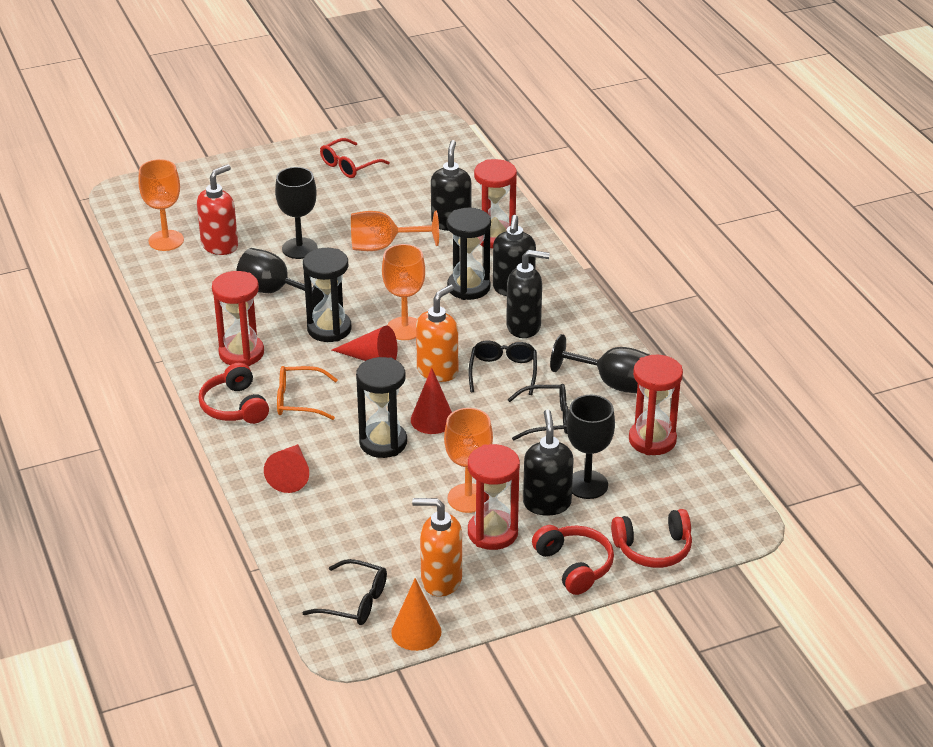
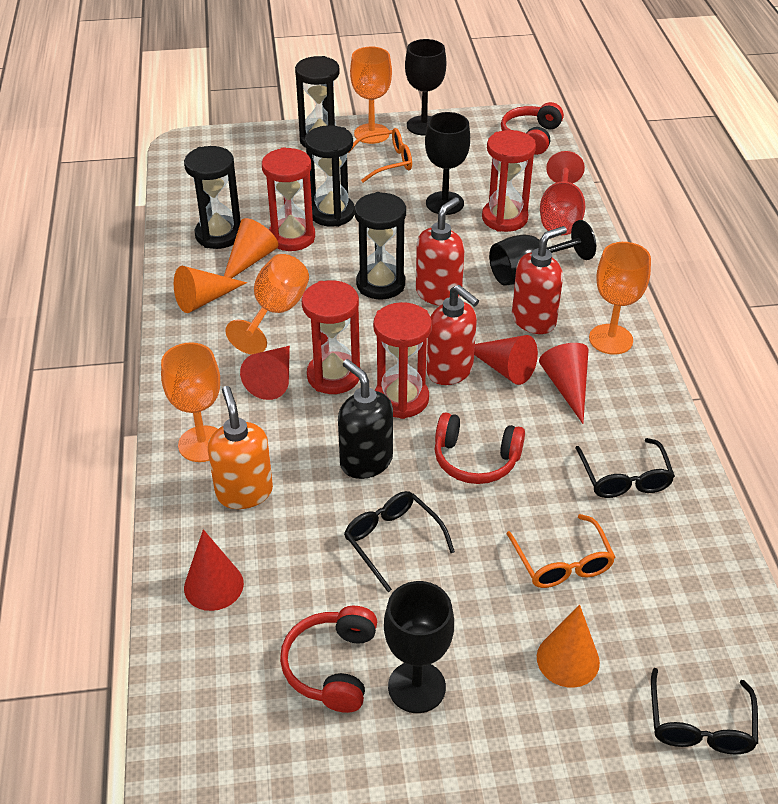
black hourglass: [303,248,352,342] [356,357,407,458] [447,208,491,300] = 3 -> [184,146,241,249] [295,56,340,148] [305,125,355,227] [354,192,406,299] = 4
black soap dispenser: [431,140,471,231] [493,215,536,296] [506,250,550,338] [523,409,574,516] = 4 -> [338,359,393,479] = 1
orange cone: [391,578,441,651] = 1 -> [174,266,247,313] [224,218,279,278] [537,605,600,688] = 3
orange glasses: [277,366,338,420] = 1 -> [348,128,412,183] [506,514,615,588] = 2
orange soap dispenser: [412,498,462,597] [416,284,458,382] = 2 -> [208,386,273,509] = 1
red cone: [264,444,309,493] [332,326,397,361] [411,368,452,434] = 3 -> [184,529,244,611] [240,346,290,400] [474,335,538,385] [539,343,588,424] = 4
red glasses: [320,138,390,178] = 1 -> none = 0
red goblet: none = 0 -> [540,151,585,235] = 1
red soap dispenser: [197,164,238,255] = 1 -> [416,197,465,306] [427,285,479,385] [512,226,567,334] = 3

